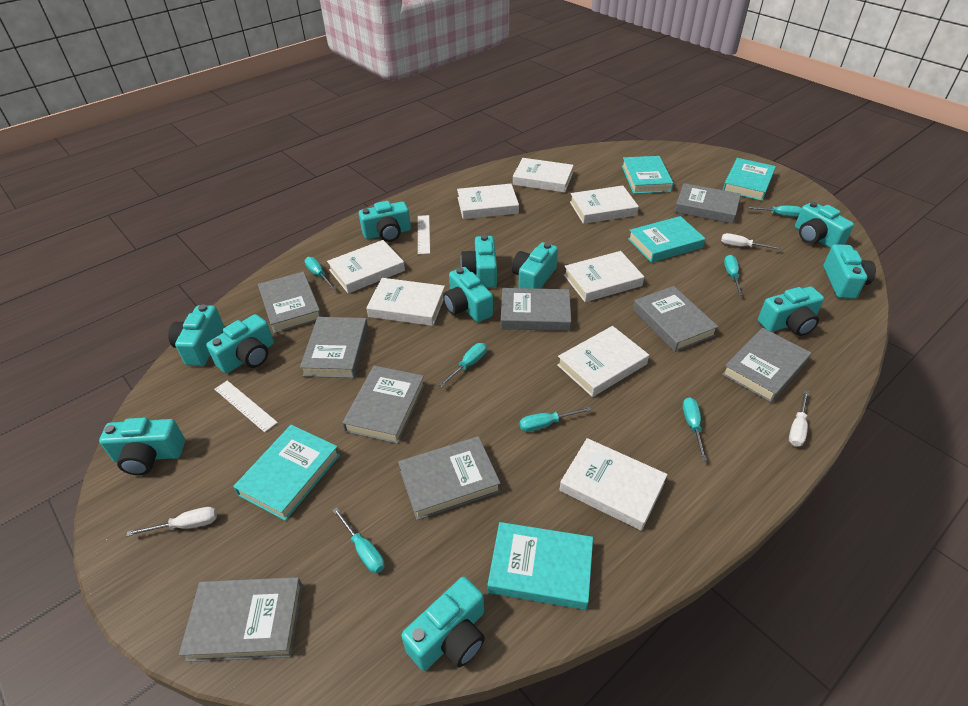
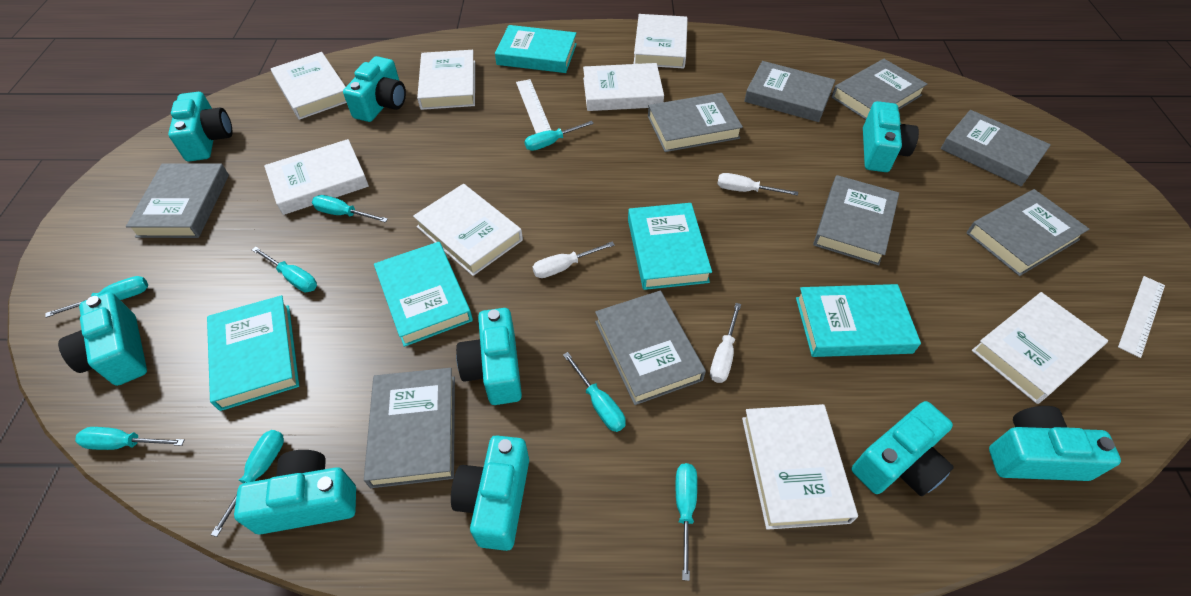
turquoise camera: [99,418,185,475] [168,304,224,366] [206,314,274,374] [359,201,411,242] [401,577,485,671] [443,267,493,322] [460,235,497,288] [512,242,558,289] [758,287,824,336] [795,202,854,248] [823,244,876,299] = 11 -> [58,292,147,386] [168,92,233,162] [234,450,356,534] [343,56,406,122] [451,435,529,551] [456,308,522,405] [852,401,954,496] [863,101,919,172] [989,406,1121,481] = 9
turquoise screwdriver: [305,257,336,290] [333,507,385,573] [439,343,487,387] [520,407,591,432] [683,397,707,461] [724,255,743,296] [746,206,801,217] = 7 -> [45,276,148,318] [75,427,185,450] [211,430,284,537] [252,247,317,292] [312,195,388,223] [524,121,594,151] [563,352,626,432] [676,463,697,581] = 8

